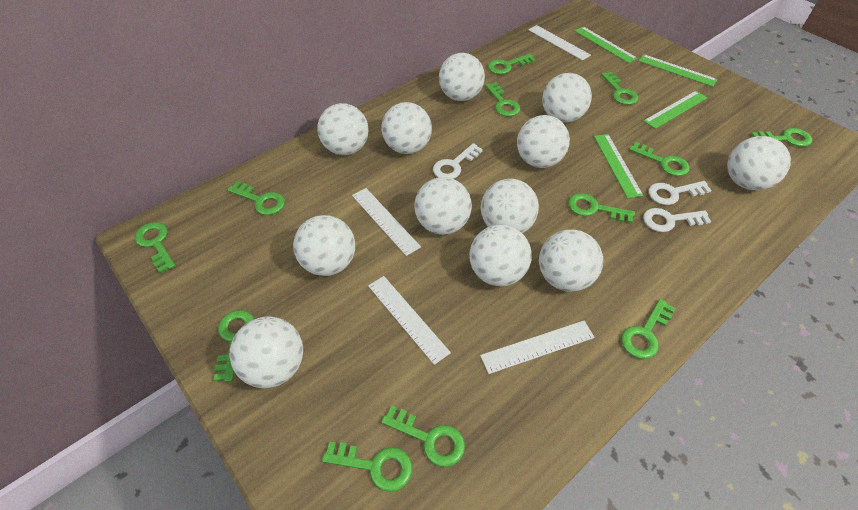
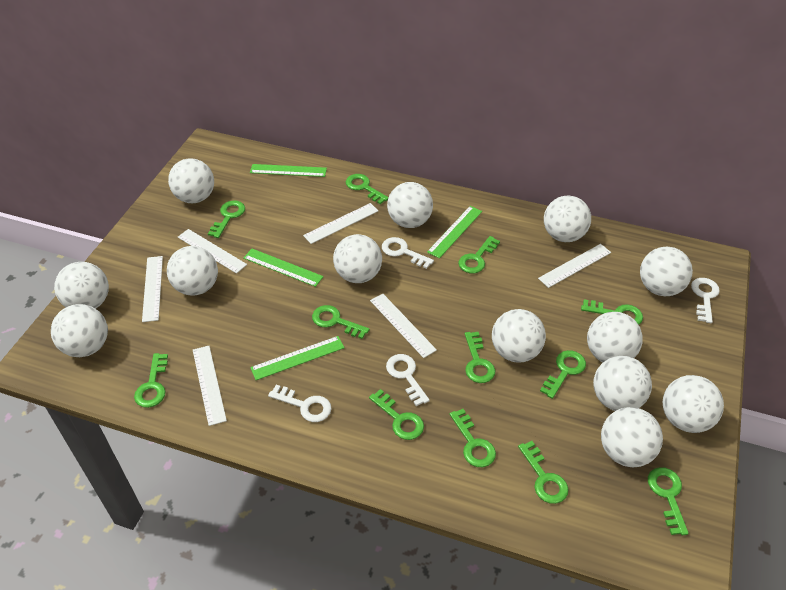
white ball: [229,316,303,388] [293,215,355,276] [317,103,368,155] [381,102,432,154] [414,177,472,235] [439,53,485,101] [469,225,532,286] [481,179,539,233] [517,115,570,168] [539,229,603,292] [542,73,592,123] [727,136,791,190] = 12 -> [51,304,108,357] [54,262,109,309] [167,246,218,296] [168,158,214,203] [333,234,382,283] [387,182,433,228] [492,309,546,363] [544,196,591,242] [587,312,643,362] [593,356,652,411] [601,407,663,467] [640,247,693,296] [663,375,724,433] = 13
white key: [433,143,483,179] [643,208,711,232] [649,181,712,205] = 3 -> [268,385,332,422] [382,237,434,269] [386,354,430,406] [691,278,720,323] = 4
white ruler: [352,188,421,256] [368,276,451,365] [480,321,595,374] [528,25,591,61] = 4 -> [142,256,163,322] [178,229,247,274] [193,346,227,426] [303,203,378,244] [370,294,437,358] [538,244,611,288] = 6

